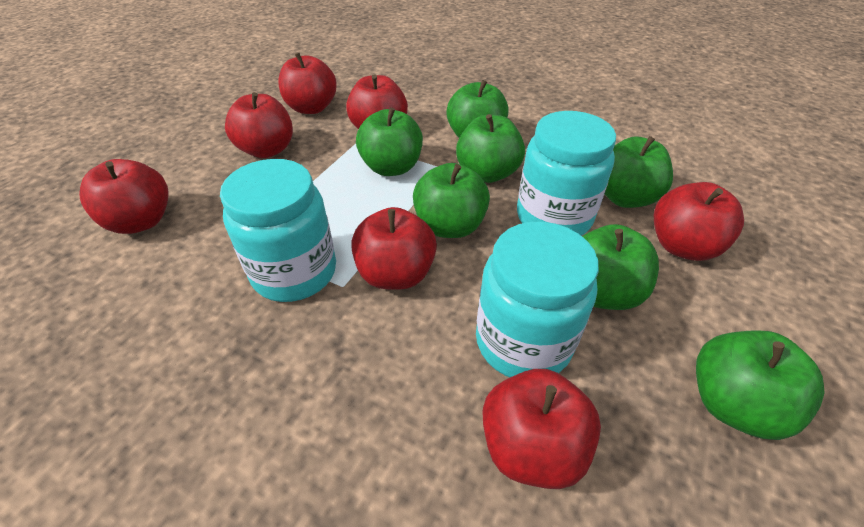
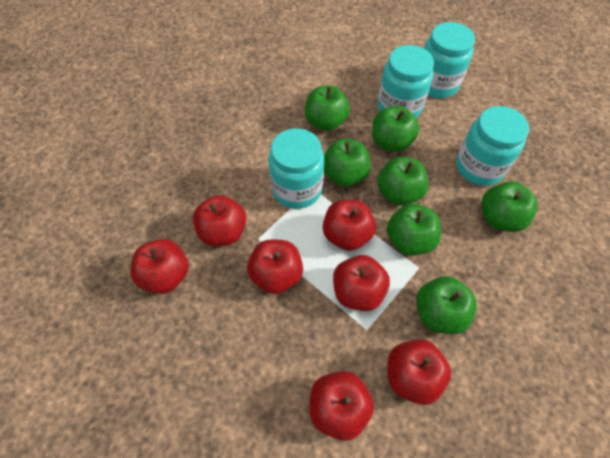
turquoise jar: [220,159,336,302] [476,222,599,377] [517,111,616,236] = 3 -> [268,128,324,209] [377,45,434,118] [424,22,475,98] [456,106,529,186] = 4

